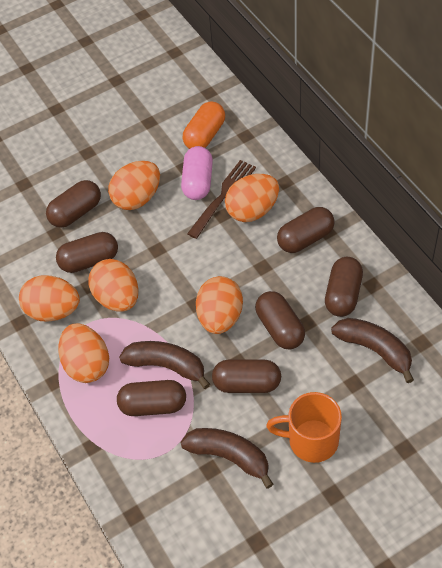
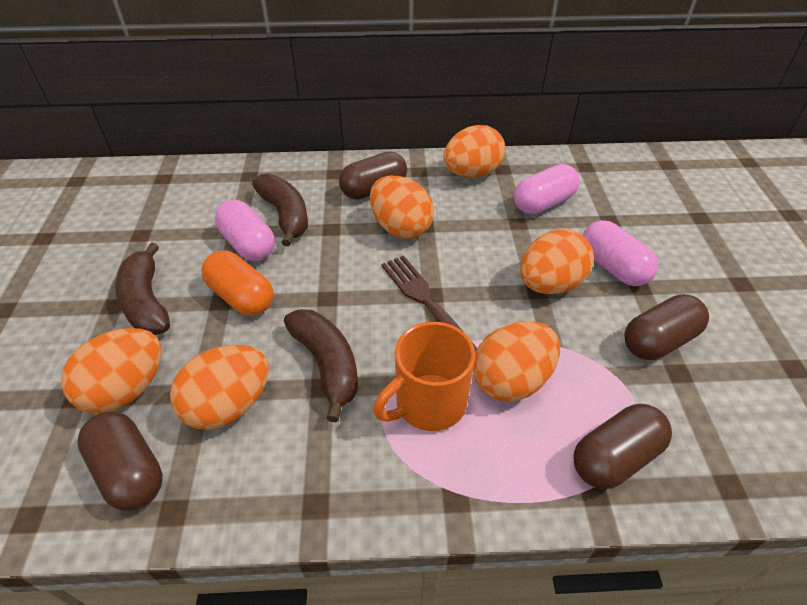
brown capsule: [46,180,101,228] [56,232,118,273] [117,380,186,416] [212,360,281,393] [255,291,305,349] [277,207,335,253] [325,257,363,317] = 7 -> [77,411,163,511] [339,152,407,200] [574,404,672,489] [624,294,709,360] = 4
pink capsule: [181,146,213,200] = 1 -> [215,200,275,261] [514,164,580,214] [583,220,658,286] = 3

